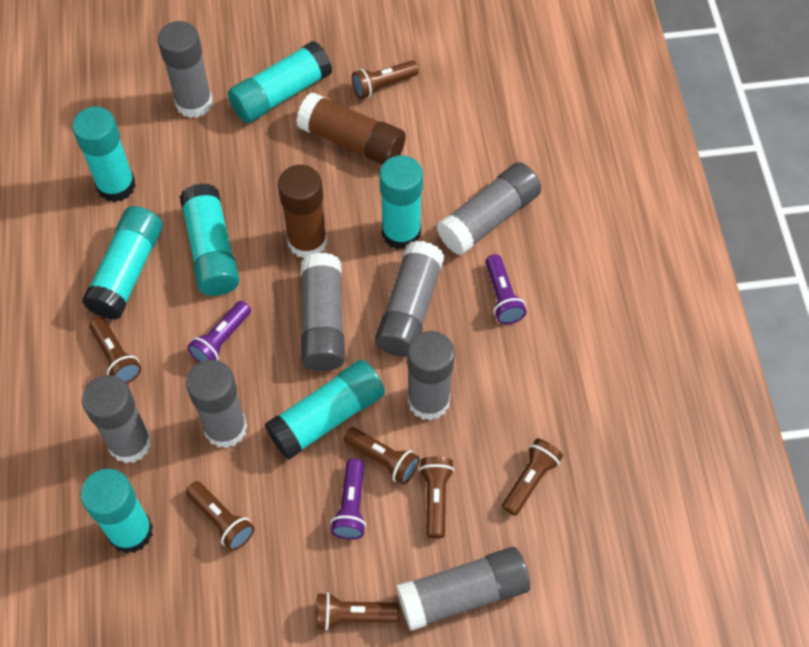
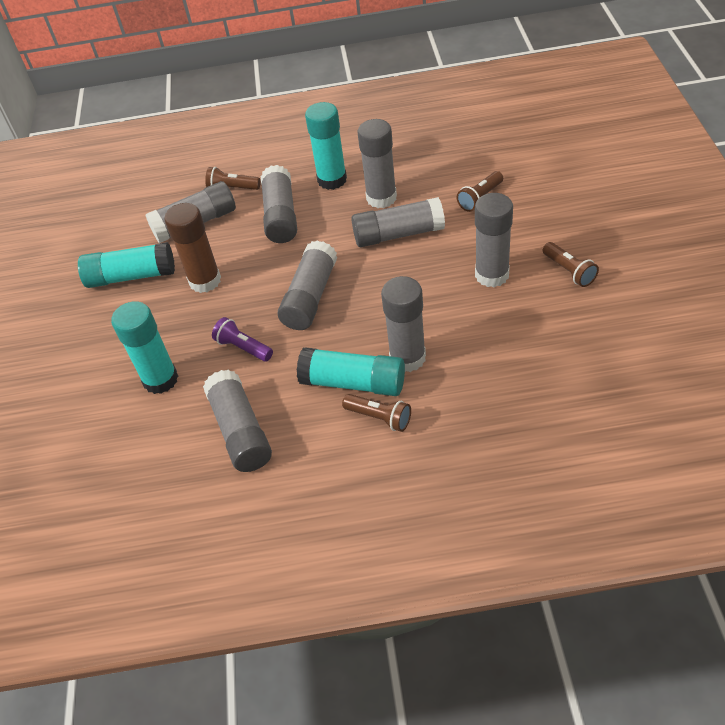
brown flashlight: [89,317,141,384] [186,481,255,551] [316,592,399,631] [344,427,420,485] [352,60,419,99] [419,457,454,539] [502,438,563,516] = 7 -> [205,167,260,190] [342,394,411,432] [457,171,503,212] [543,242,599,287] = 4
brown glue stick: [278,165,327,258] [296,92,406,165] = 2 -> [164,203,221,293] = 1
purple flashlight: [187,301,251,362] [330,459,366,540] [485,254,527,324] = 3 -> [212,317,273,362] = 1
turquoise glue stick: [72,107,136,202] [81,469,153,554] [82,206,163,320] [180,183,239,296] [228,41,332,123] [264,360,385,460] [379,155,423,250] = 7 -> [78,242,175,288] [111,301,178,394] [297,347,405,396] [305,102,347,190] = 4

